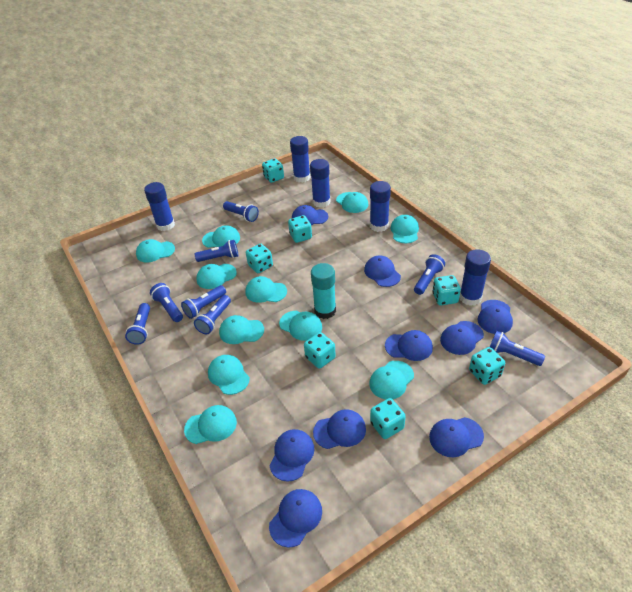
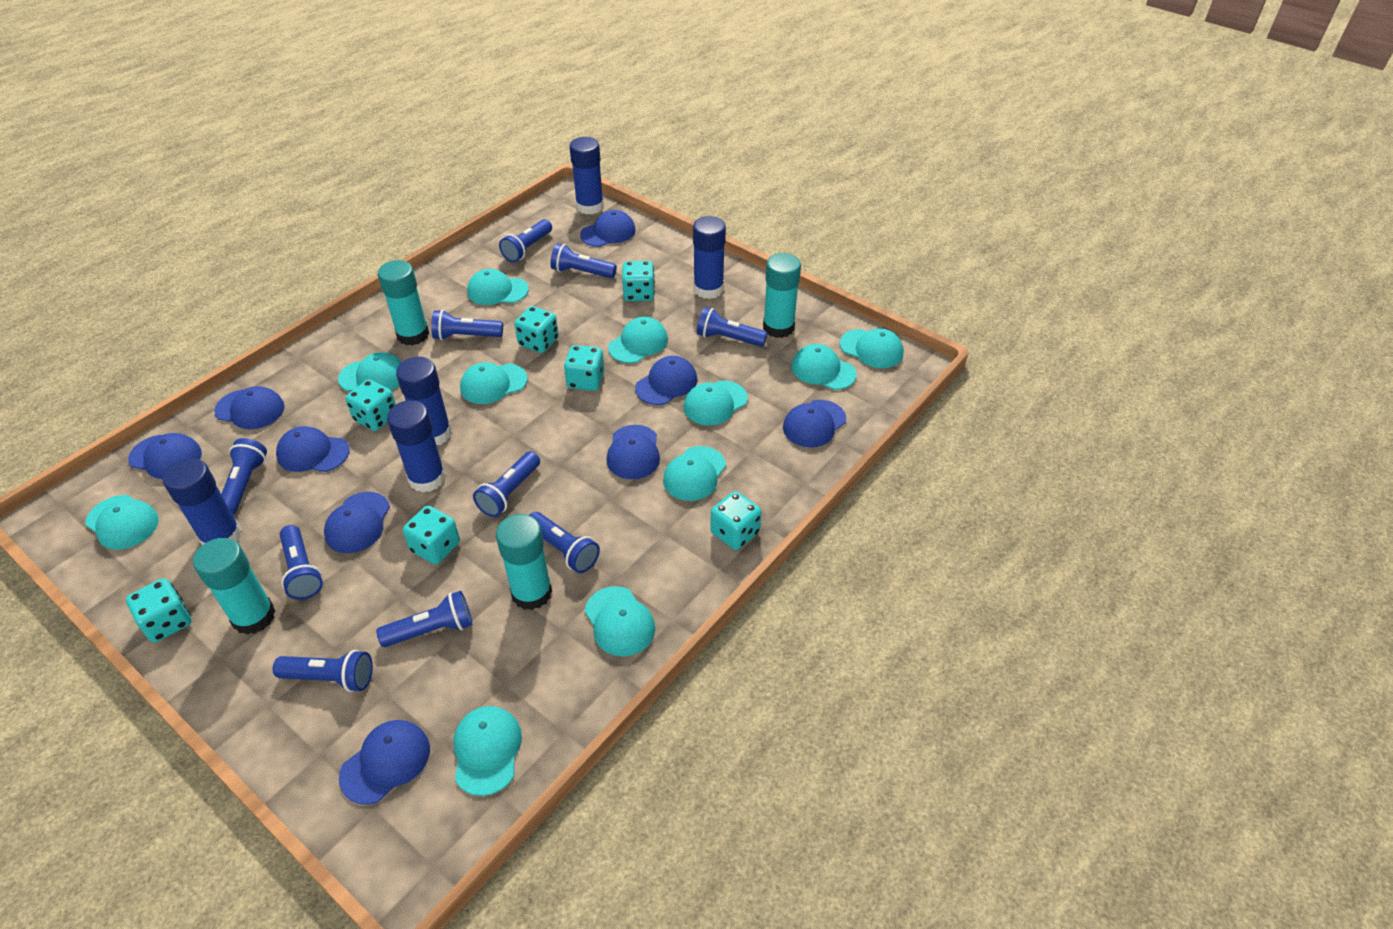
blue flashlight: [125,303,150,345] [150,283,183,322] [181,285,226,319] [194,295,231,334] [195,240,238,262] [223,201,259,222] [414,254,445,295] [490,331,545,366] = 8 -> [221,438,267,515] [273,650,373,692] [280,525,323,600] [376,591,472,647] [431,310,503,340] [473,451,540,517] [499,219,552,262] [529,512,600,573] [550,243,617,278] [697,307,767,347] = 10
turquoise glue stick: [311,263,336,319] = 1 -> [193,538,275,635] [378,260,429,346] [496,514,552,610] [763,253,801,338] = 4

